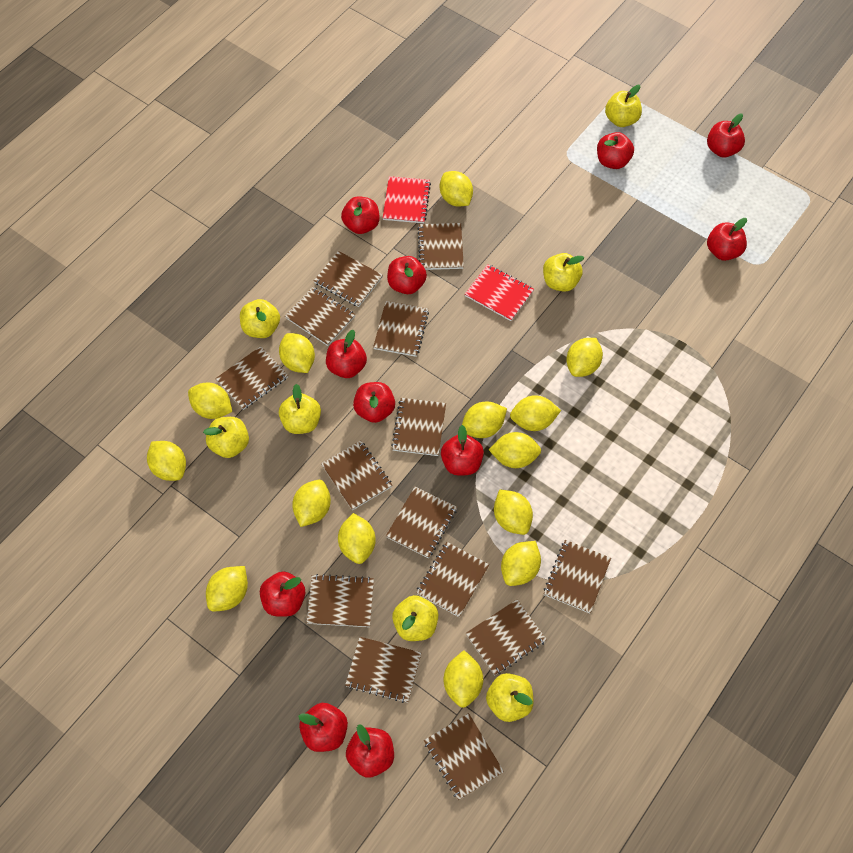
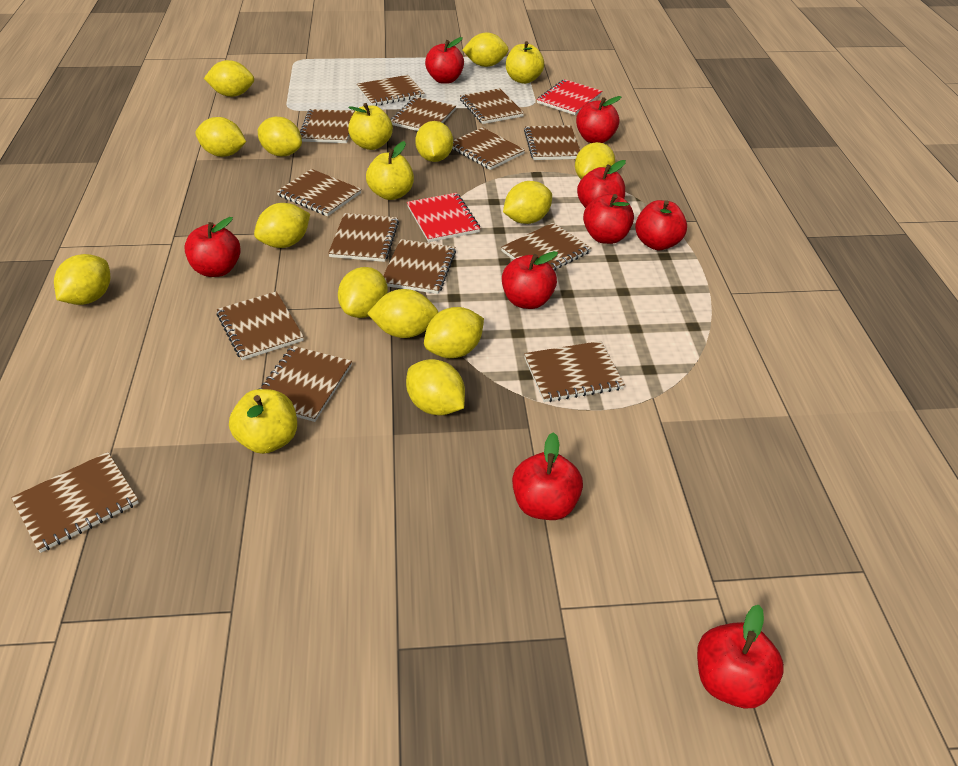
red apple: [260,571,305,617] [298,703,348,752] [326,330,367,378] [341,196,380,234] [346,724,394,778] [353,382,395,423] [387,256,427,294] [441,425,484,476] [597,132,634,169] [707,114,745,157] [707,218,747,261] = 11 -> [184,217,241,277] [425,37,464,84] [502,251,558,309] [512,432,583,520] [576,96,621,143] [577,160,626,208] [583,194,634,244] [635,200,687,250] [697,605,784,708] = 9
yellow apple: [203,417,249,458] [240,299,280,338] [279,384,321,434] [392,595,438,641] [486,673,534,722] [543,253,584,292] [605,85,642,127] = 7 -> [229,389,297,454] [348,103,393,150] [366,141,414,200] [506,41,544,84] = 4
yellow lemon: [147,441,186,481] [188,383,232,419] [206,566,248,611] [279,333,315,373] [292,480,331,527] [338,513,376,564] [440,171,473,207] [444,650,483,708] [462,402,507,438] [489,432,541,468] [494,489,533,535] [501,541,541,586] [510,395,561,431] [566,338,603,377] = 14 -> [54,254,110,305] [195,117,246,157] [204,60,254,97] [254,203,310,248] [258,117,302,156] [338,267,388,318] [367,289,438,338] [406,359,465,416] [415,121,453,162] [424,307,484,358] [463,32,509,67] [503,181,552,224] [575,142,615,179] = 13

